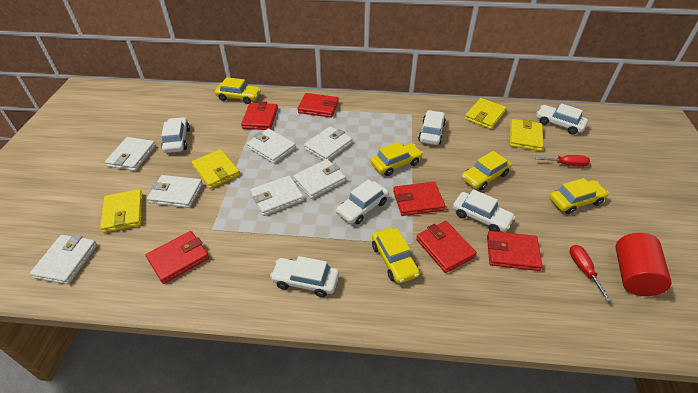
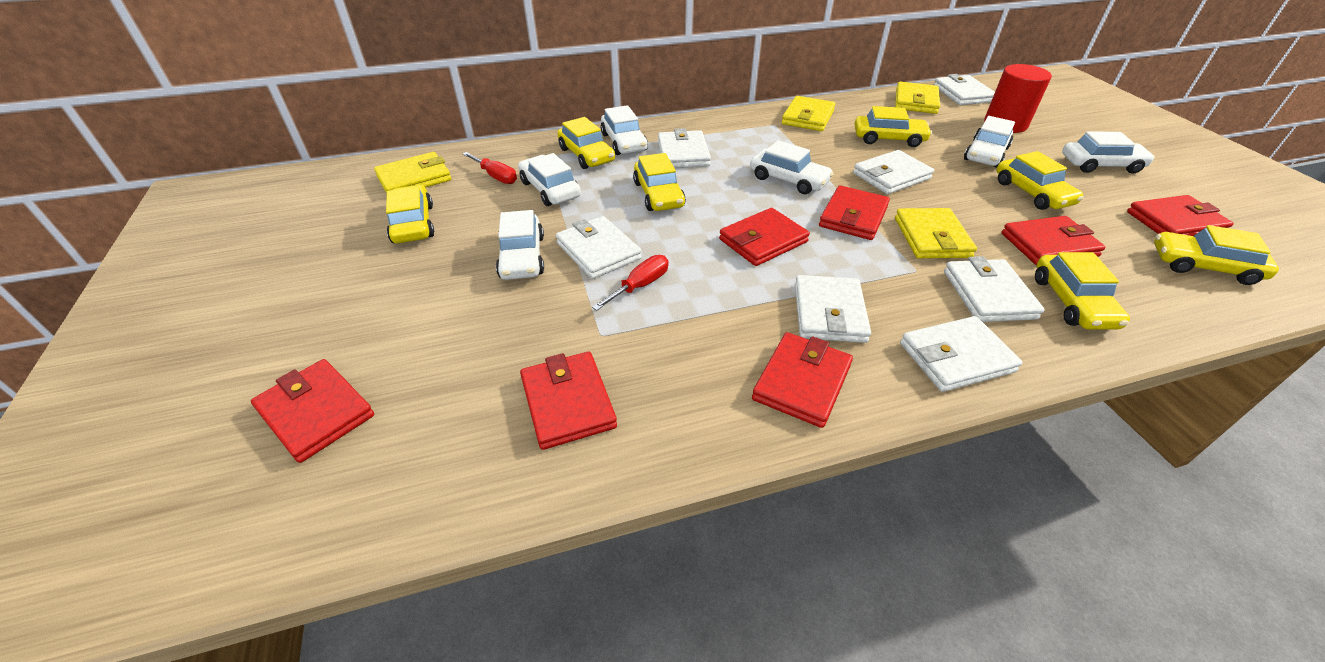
red wallet: [146,231,209,284] [241,101,278,130] [297,93,339,118] [393,182,445,216] [416,221,477,273] [487,231,543,271] = 6 -> [251,359,374,463] [520,352,617,450] [719,208,810,266] [752,332,853,428] [819,185,890,240] [1001,216,1106,265] [1127,195,1234,236] = 7
yellow car: [215,77,261,104] [370,142,423,176] [372,227,420,284] [462,151,512,190] [549,178,609,214] = 5 -> [386,185,434,244] [557,117,615,169] [633,153,686,211] [855,106,932,147] [996,151,1084,210] [1035,252,1130,330] [1154,225,1279,285] = 7

